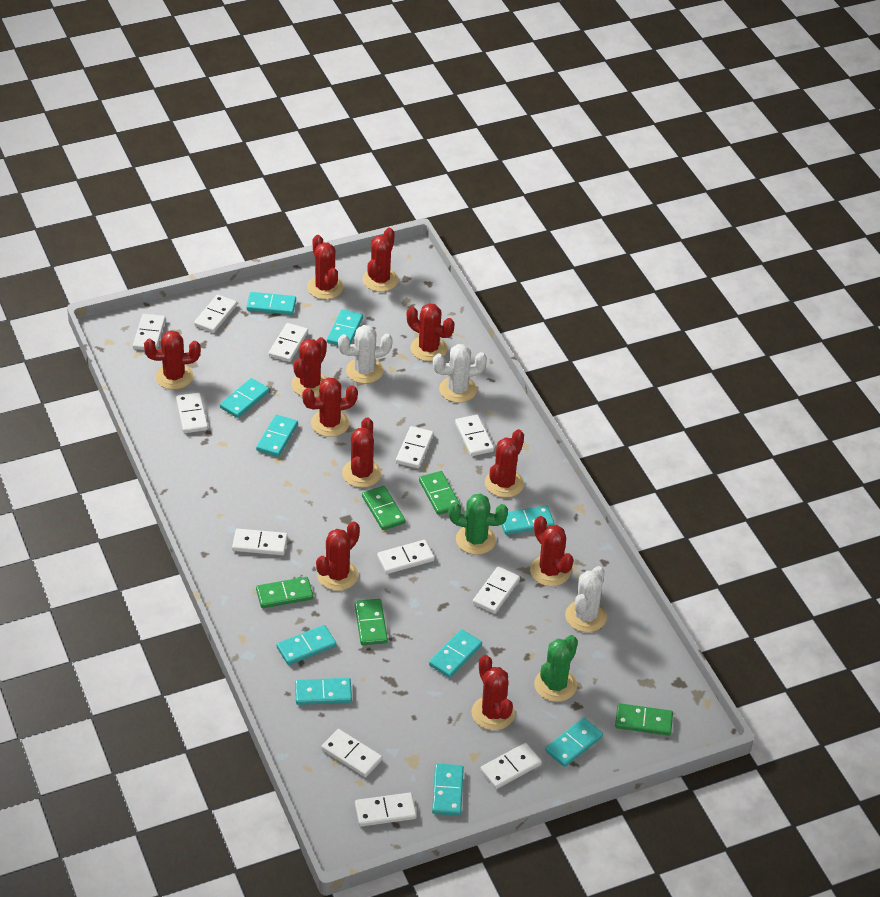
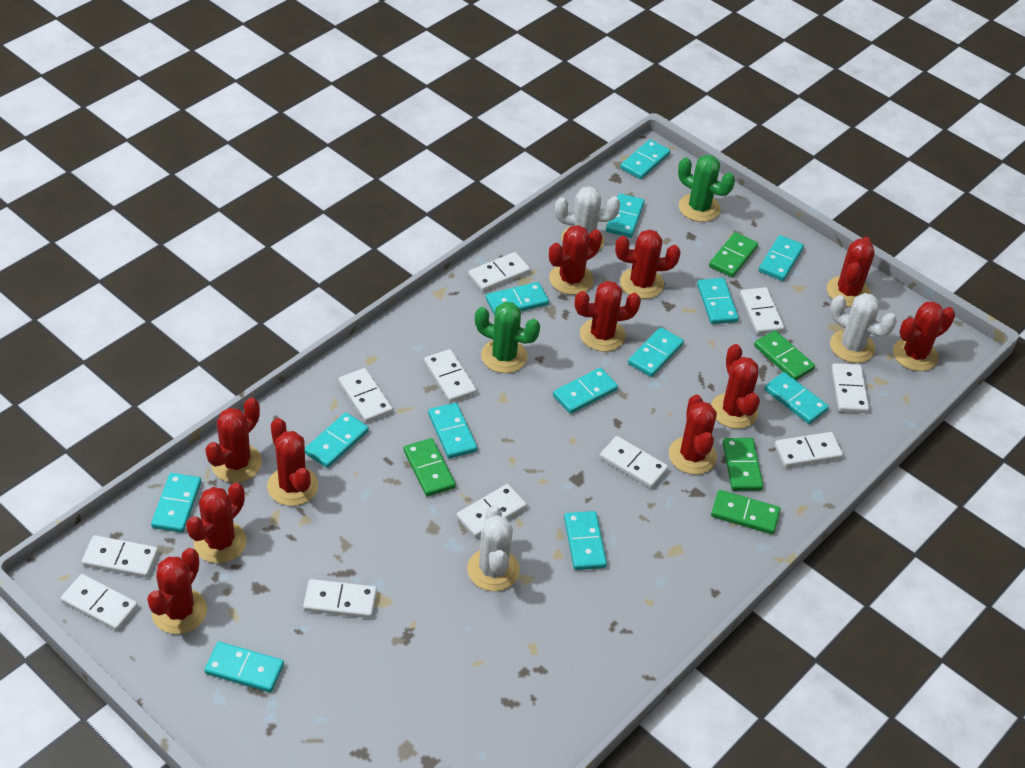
turquoise domino: [220,378,269,418] [246,292,296,315] [256,415,298,457] [277,625,336,665] [295,678,352,705] [327,309,363,345] [429,629,482,678] [432,764,464,816] [502,505,555,535] [545,718,603,767] = 10 -> [151,473,201,533] [204,642,284,692] [305,412,369,468] [428,403,477,459] [486,282,549,316] [553,368,618,414] [564,511,607,570] [606,193,645,238] [620,139,670,179] [628,327,684,377] [697,278,739,324] [758,235,804,281] [764,372,829,424] = 13
white domino: [133,314,166,350] [176,393,208,433] [194,295,237,333] [232,529,288,555] [269,323,308,362] [321,729,382,777] [355,792,417,827] [377,540,435,574] [396,426,434,469] [455,415,494,456] [473,567,520,614] [480,743,542,789] = 12 -> [61,574,138,631] [82,535,158,578] [303,579,377,618] [339,368,393,423] [424,349,477,402] [457,484,527,538] [468,252,530,292] [600,436,668,488] [740,287,784,335] [775,432,843,468] [832,363,869,413] = 11

